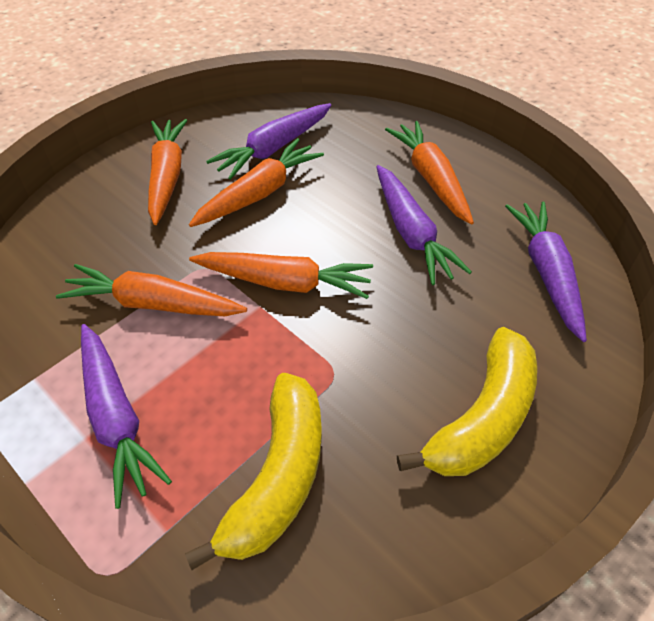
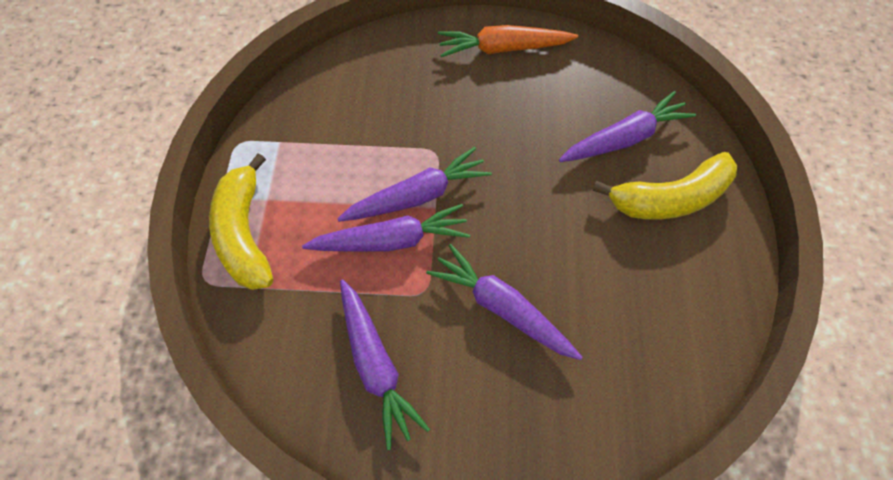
orange carrot: [56,264,247,316] [148,119,187,225] [189,138,324,227] [189,252,373,299] [385,121,474,225] = 5 -> [438,25,578,57] = 1
purple carrot: [81,324,172,509] [206,103,331,180] [376,165,472,285] [505,202,587,342] = 4 -> [302,204,470,252] [337,147,492,222] [340,279,430,450] [426,244,583,360] [559,91,696,162] = 5

